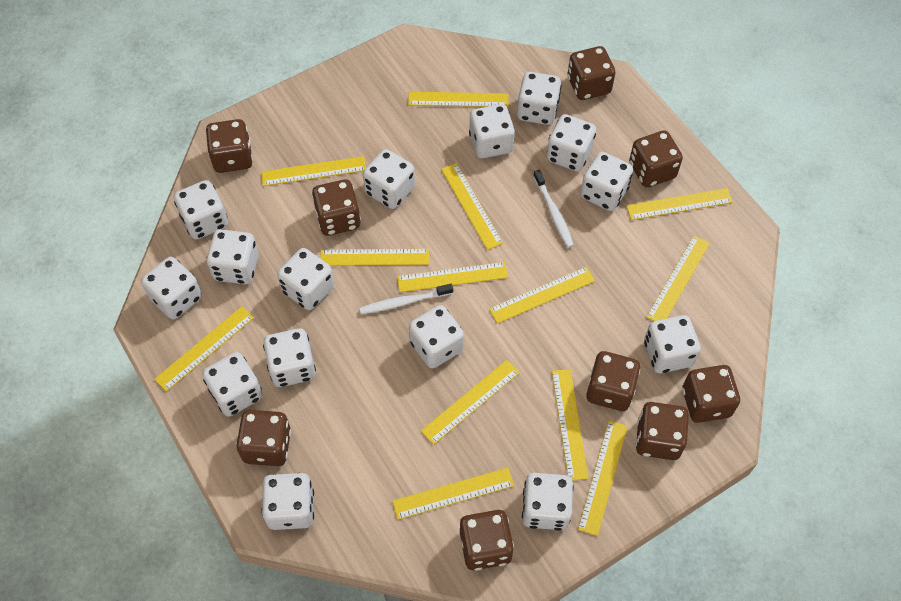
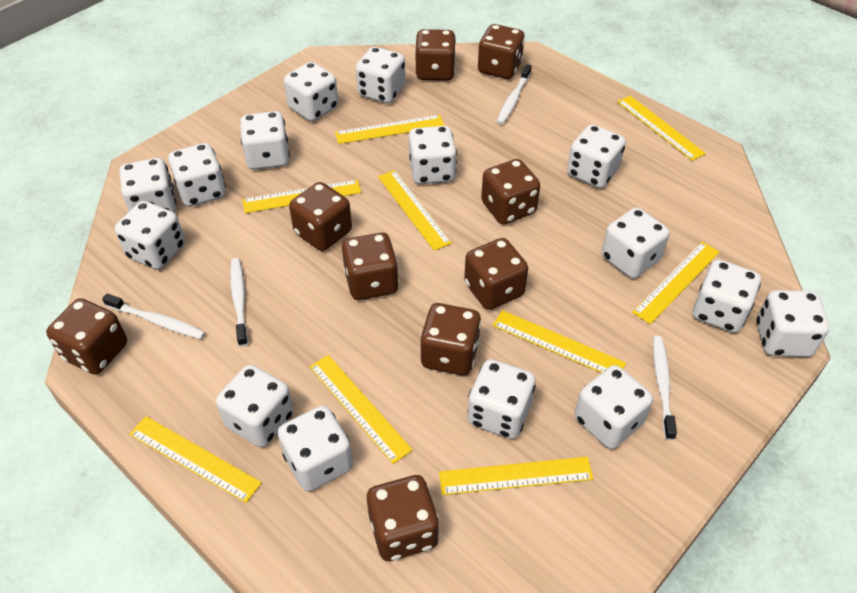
white toothbrush: [359,284,453,314] [533,170,574,248] = 2 -> [102,293,206,339] [230,258,248,347] [497,64,532,124] [653,336,677,440] = 4
yellow ruler: [154,306,254,392] [261,156,366,186] [320,249,429,266] [392,468,514,520] [397,262,508,292] [408,92,509,107] [421,360,520,445] [441,163,503,250] [489,267,595,324] [552,369,588,481] [578,420,628,536] [626,188,733,220] [646,235,710,321] = 13 -> [129,416,262,503] [242,180,361,213] [310,355,413,464] [335,115,445,144] [378,170,452,251] [439,457,593,495] [493,310,626,373] [617,96,706,161] [632,242,720,324] = 9

